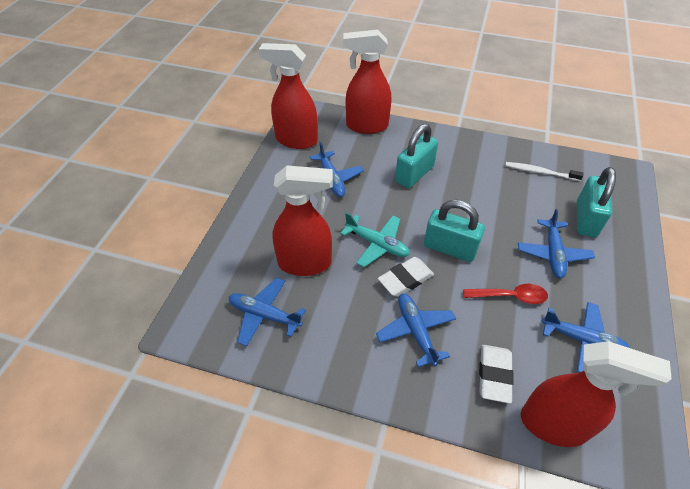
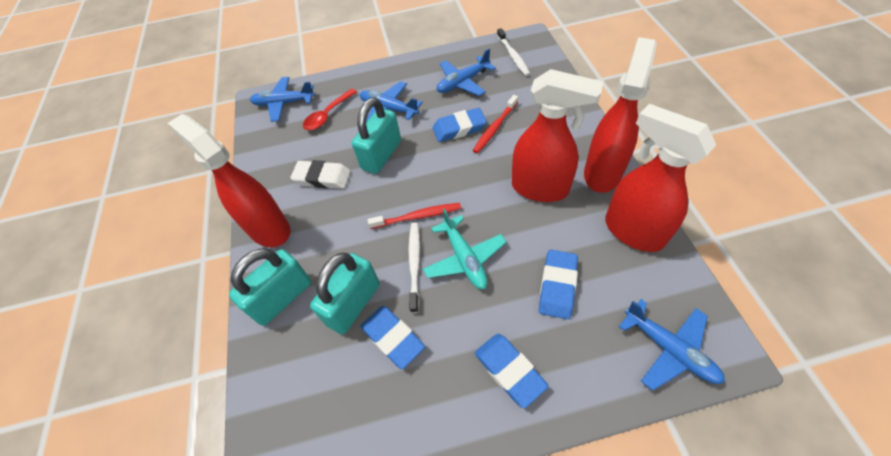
blue eraser: none = 0 -> [360,306,425,369] [432,108,487,142] [474,334,549,408] [539,250,578,319] = 4
blue plane: [229,278,306,346] [310,142,364,197] [376,293,456,367] [518,209,595,279] [541,302,630,372] = 5 -> [250,77,315,122] [360,81,423,122] [437,48,496,96] [619,299,725,391] = 4
red toothbrush: none = 0 -> [368,203,461,229] [472,95,518,153] = 2
white eraser: [378,257,434,297] [479,345,514,404] = 2 -> [290,160,351,189] = 1
white toothbrush: [505,162,583,181] = 1 -> [408,223,420,313] [497,28,530,76] = 2

